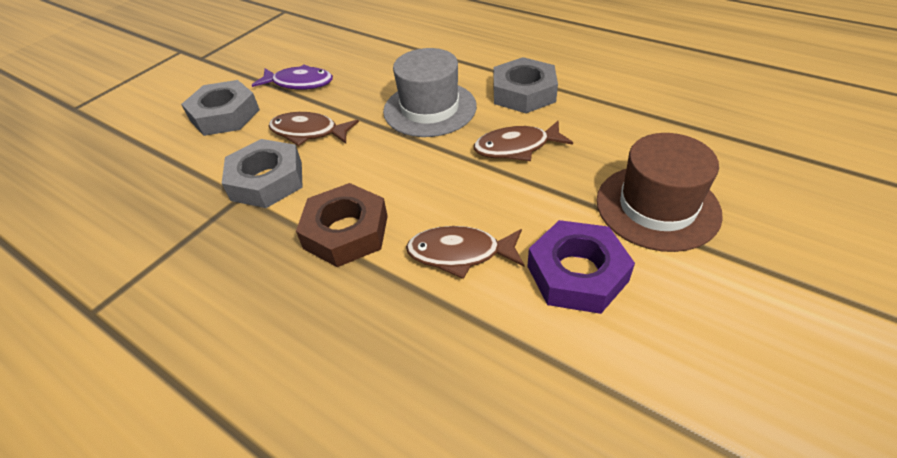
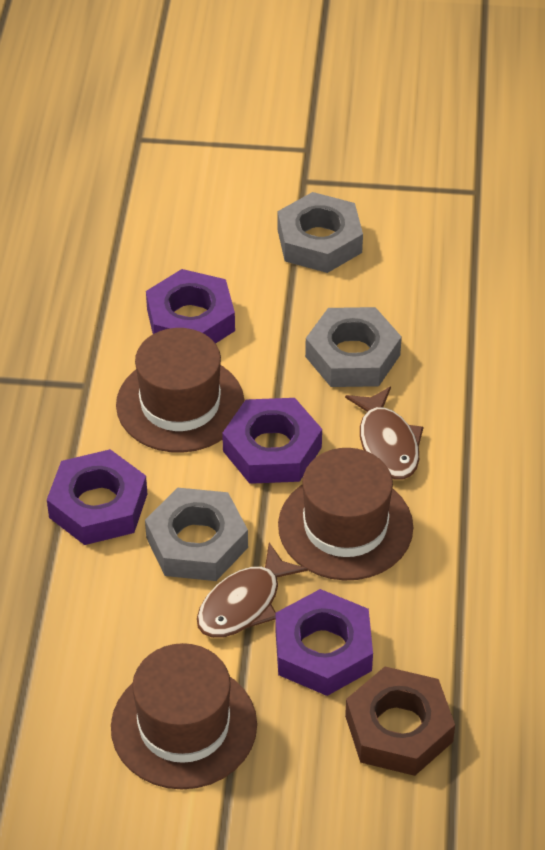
brown fish: [269,112,359,146] [406,226,524,279] [474,120,573,161] = 3 -> [197,543,308,638] [345,386,423,480] = 2
brown hat: [596,133,723,252] = 1 -> [111,643,257,789] [116,328,244,453] [278,448,413,580] = 3
grey hat: [383,48,477,137] = 1 -> none = 0
purple fish: [252,65,333,90] = 1 -> none = 0
purple nut: [527,220,635,314] = 1 -> [47,449,147,545] [146,269,235,344] [222,398,322,484] [275,589,373,696] = 4

